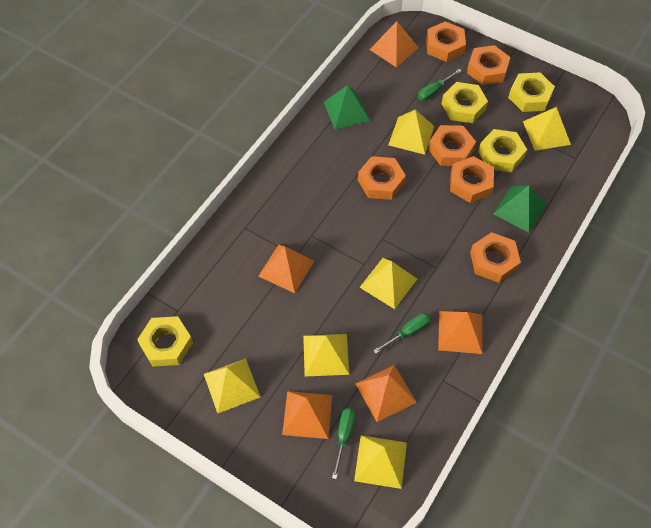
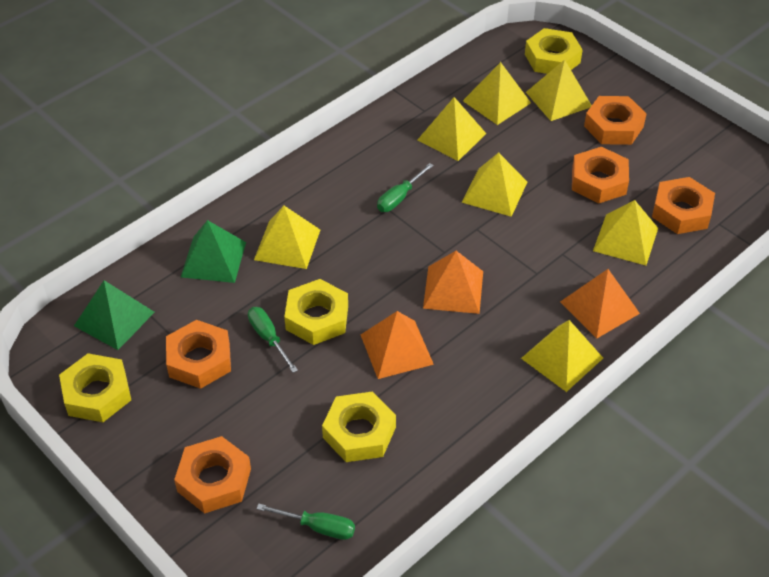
orange nut: [358,156,406,200] [426,21,466,62] [428,125,476,166] [450,156,494,203] [467,45,510,85] [470,232,521,283] = 6 -> [166,320,231,389] [174,436,251,514] [572,147,629,203] [584,96,646,145] [652,177,715,234] = 5
orange pyramid: [259,245,314,293] [282,391,332,439] [355,365,417,422] [369,21,419,67] [438,311,483,354] = 5 -> [361,311,434,379] [423,251,483,314] [560,269,640,339] = 3
yellow pyramid: [204,358,260,413] [303,334,349,376] [354,435,407,489] [360,258,417,309] [388,110,434,155] [523,107,571,151] = 6 -> [254,206,320,269] [418,97,486,161] [462,152,527,217] [463,62,531,125] [521,320,603,392] [526,59,592,121] [593,200,658,265] = 7

